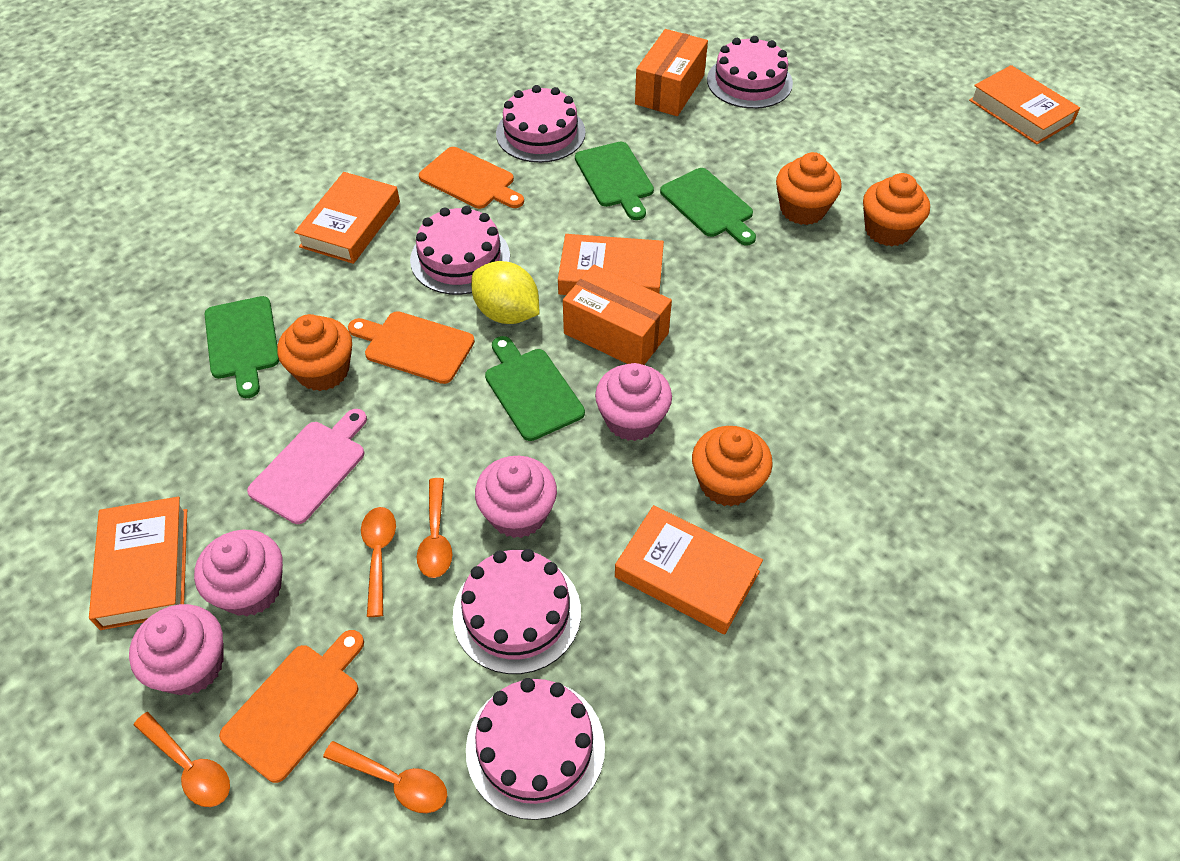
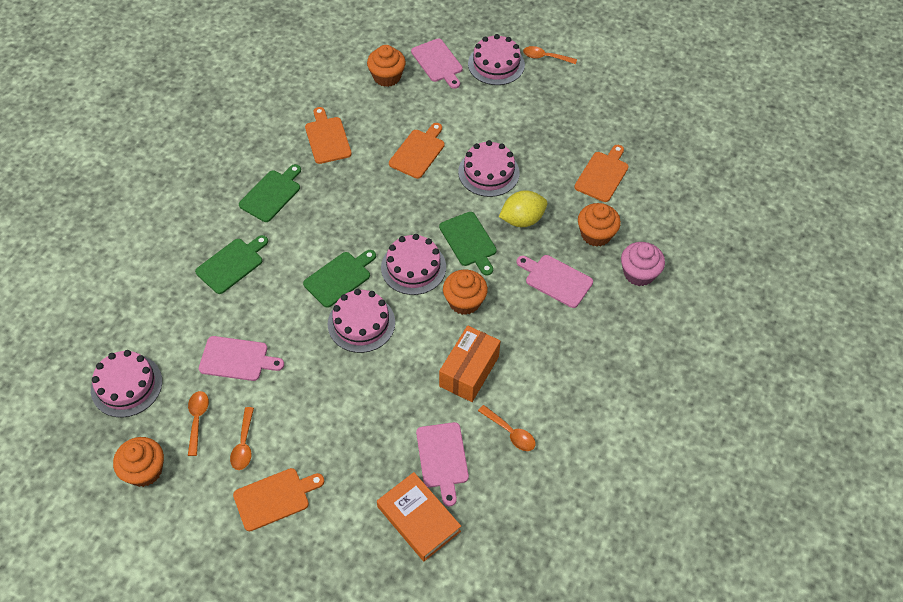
orange book: [89,497,187,630] [294,172,400,264] [558,234,664,295] [615,505,763,634] [969,65,1080,144] = 5 -> [377,472,461,561] = 1
orange box: [563,264,672,365] [635,29,708,116] = 2 -> [439,325,501,402] = 1
orange cutting board: [219,630,364,783] [348,311,475,384] [419,147,524,209] = 3 -> [233,468,324,531] [305,107,352,164] [389,123,445,179] [574,145,629,202] = 4
pink cupcake: [129,604,223,695] [194,530,283,616] [475,456,557,538] [595,363,672,441] = 4 -> [621,242,665,286] = 1
pink cutting board: [247,409,367,524] = 1 -> [199,336,284,381] [411,39,463,89] [416,422,469,506] [516,255,593,308] = 4

